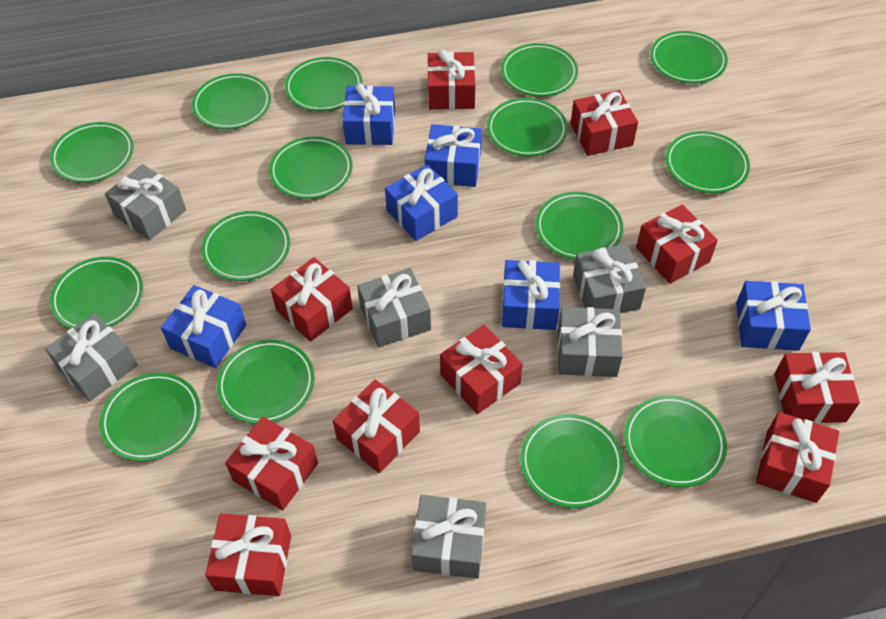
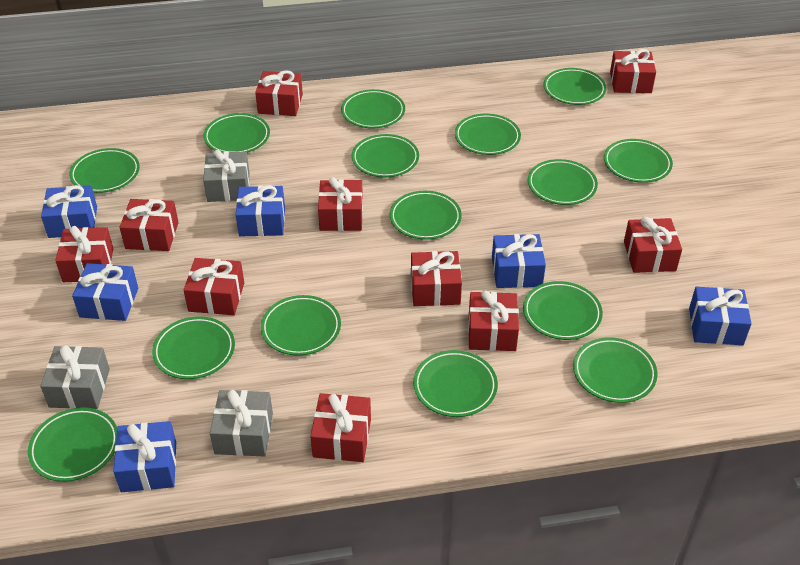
grey gift: [45,313,138,402] [105,164,186,240] [357,268,431,348] [411,495,486,579] [557,307,623,377] [573,244,646,313] = 6 -> [40,345,110,409] [203,150,250,202] [210,390,273,457] = 3

